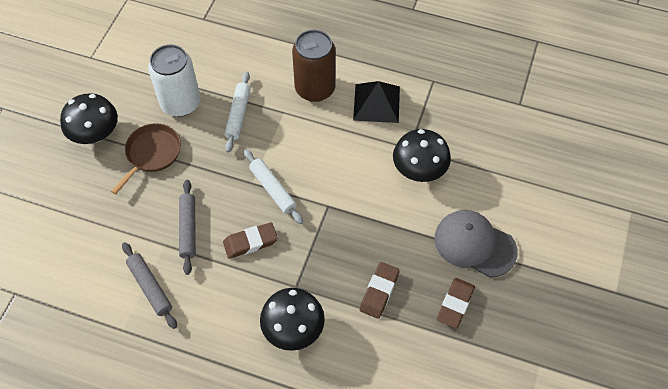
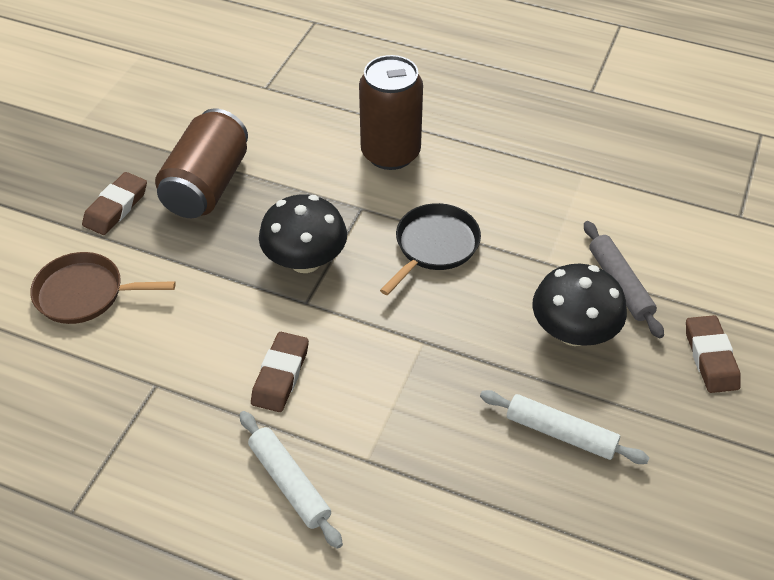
black mushroom: [60,93,118,144] [260,288,325,351] [393,129,451,182] = 3 -> [259,194,347,273] [532,264,627,346] = 2
black pan: none = 0 -> [380,203,481,295] = 1
black pyramid: [353,81,400,123] = 1 -> none = 0
brown can: [292,30,336,102] = 1 -> [155,108,248,218] [359,55,423,170] = 2
grey cap: [434,210,518,277] = 1 -> none = 0
grey rolling pin: [122,242,177,329] [179,180,196,275] = 2 -> [584,221,664,338] = 1
white can: [148,44,200,117] = 1 -> none = 0

